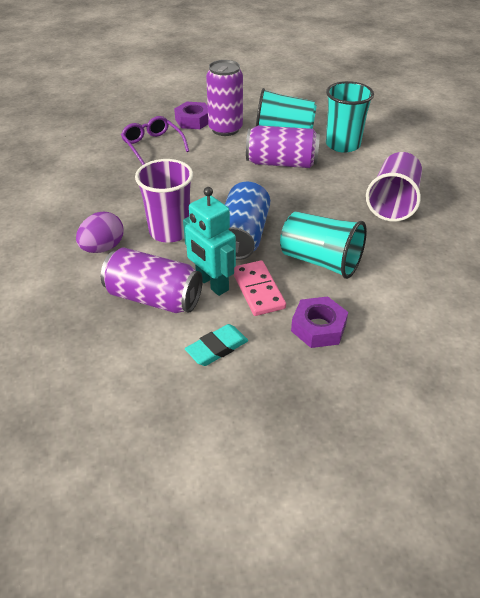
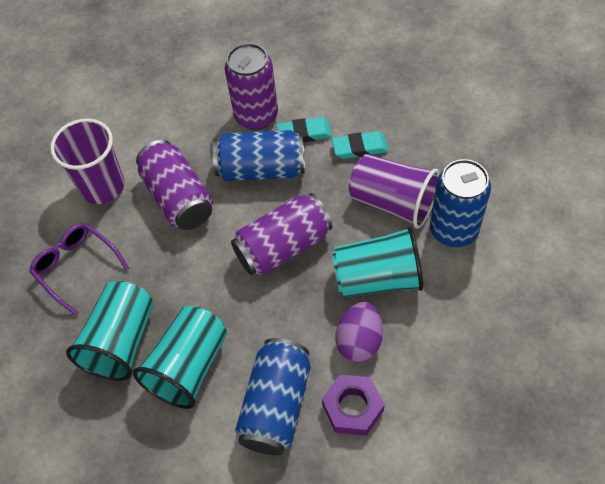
blue can: [225,181,270,260] = 1 -> [213,130,305,181] [235,338,310,455] [430,159,491,247] = 3
pink domino: [233,260,286,316] = 1 -> none = 0
purple nut: [174,102,208,129] [291,296,348,348] = 2 -> [322,375,385,436] = 1
turquoise eraser: [185,324,248,366] = 1 -> [276,117,332,143] [332,131,389,159] = 2
turquoise robot: [183,187,236,296] = 1 -> none = 0

